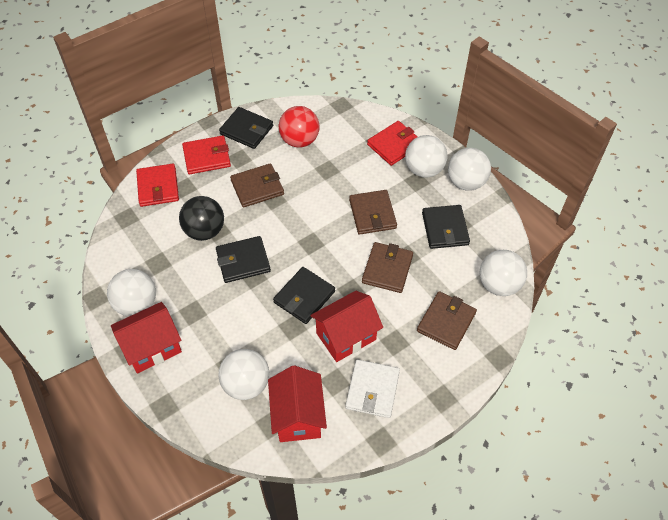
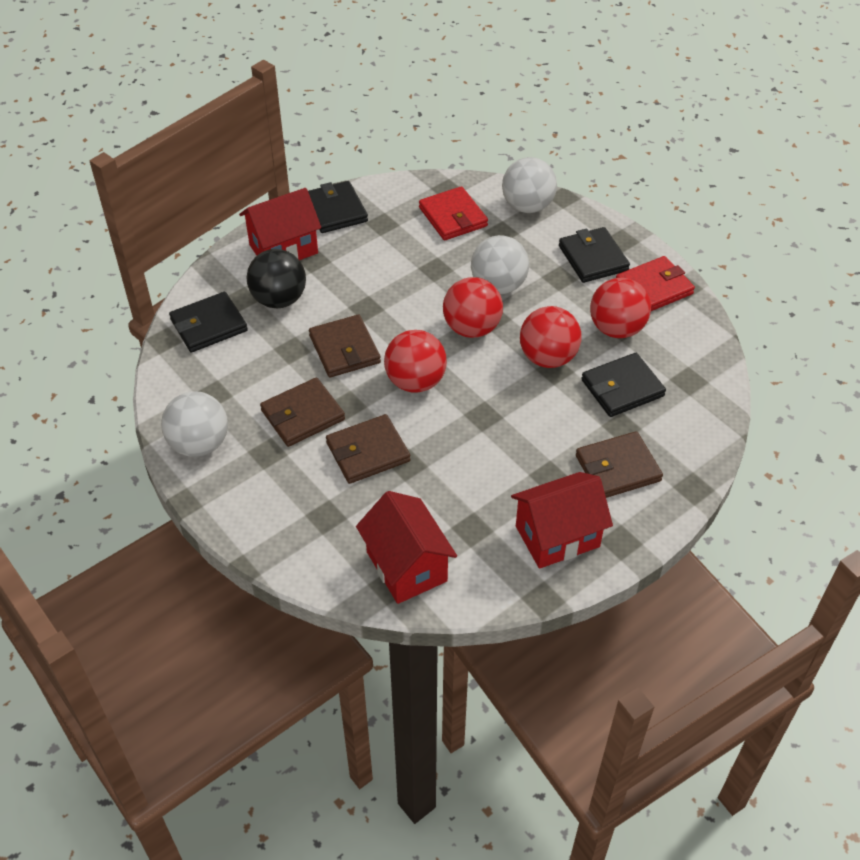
red ball: [278,106,320,148] = 1 -> [384,330,447,393] [443,277,503,338] [520,306,582,368] [590,278,651,338] = 4
red wallet: [136,164,179,207] [182,135,231,174] [367,121,417,166] = 3 -> [419,186,488,240] [616,256,695,311] = 2
white ball: [107,269,156,316] [219,349,269,400] [405,135,448,178] [448,148,491,191] [480,250,527,296] = 5 -> [161,391,228,457] [471,235,529,294] [502,157,557,213] = 3
white wallet: [346,360,400,418] = 1 -> none = 0

